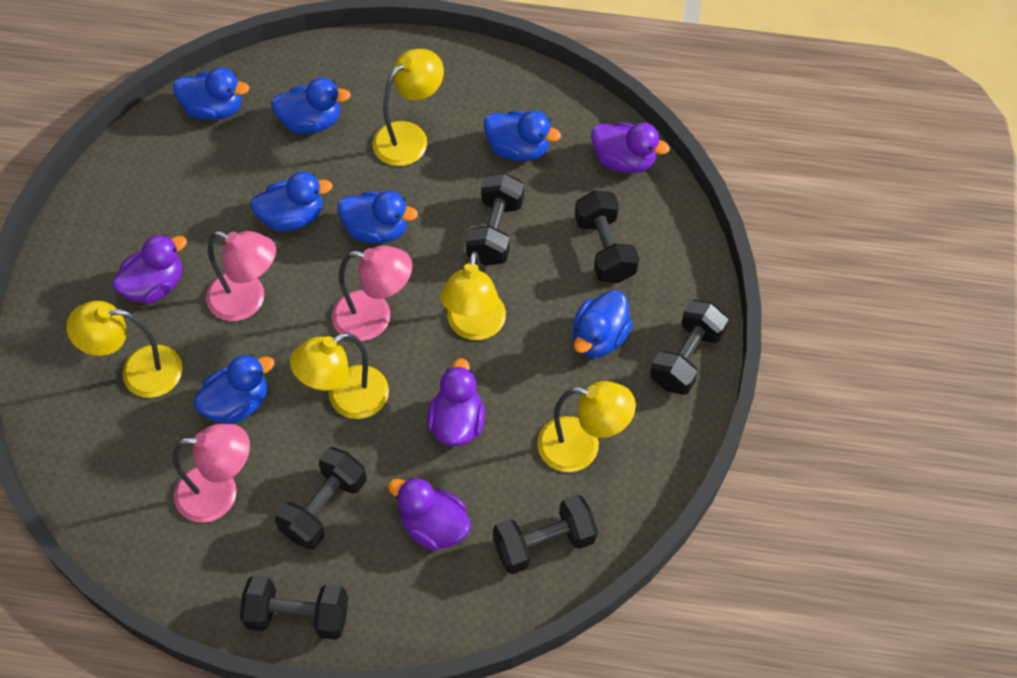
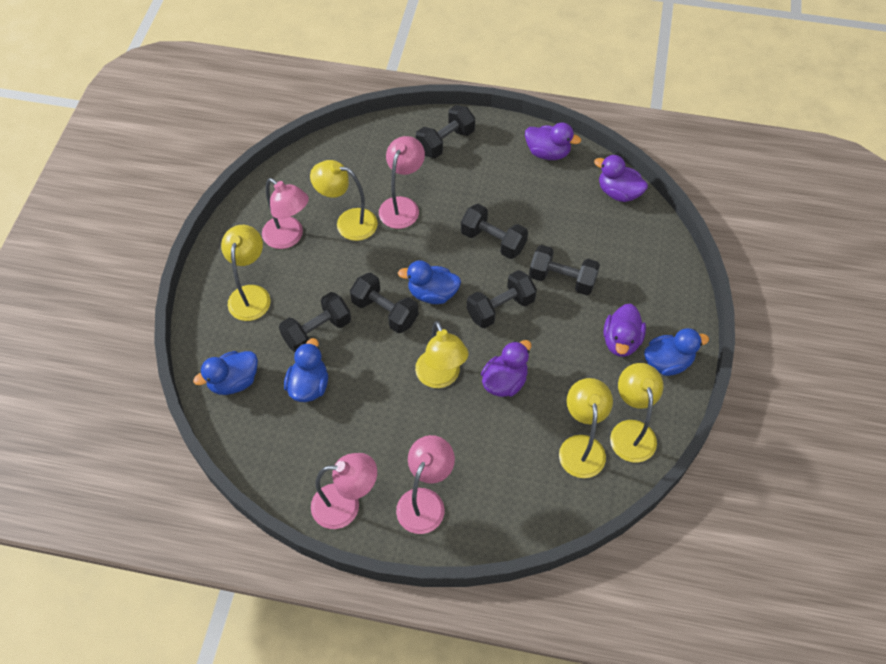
blue duck: [173,67,249,120] [193,354,274,424] [250,172,333,232] [271,77,351,134] [337,191,418,243] [484,110,561,161] [573,290,633,358] = 7 -> [193,351,258,395] [284,338,328,402] [398,260,461,304] [644,328,709,376] = 4
pink lamp: [172,424,250,523] [206,231,276,321] [332,246,412,341] = 3 -> [262,178,309,249] [311,453,377,529] [379,136,425,229] [396,435,455,534] = 4

